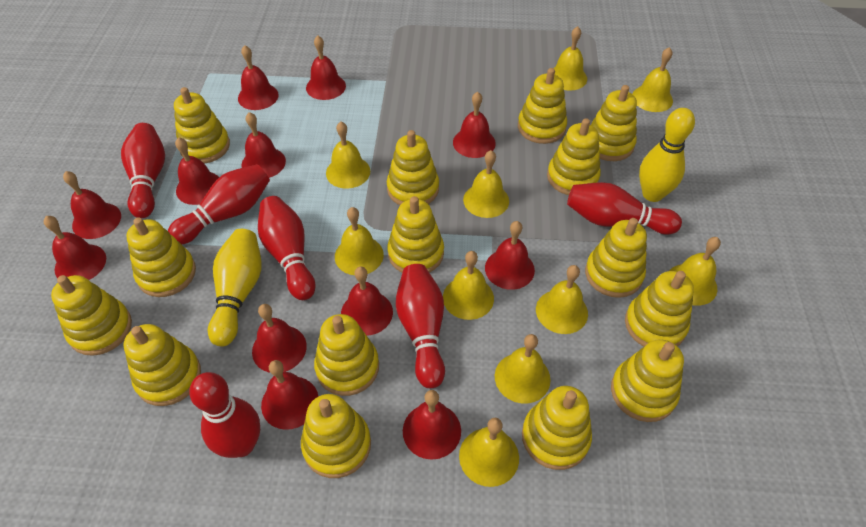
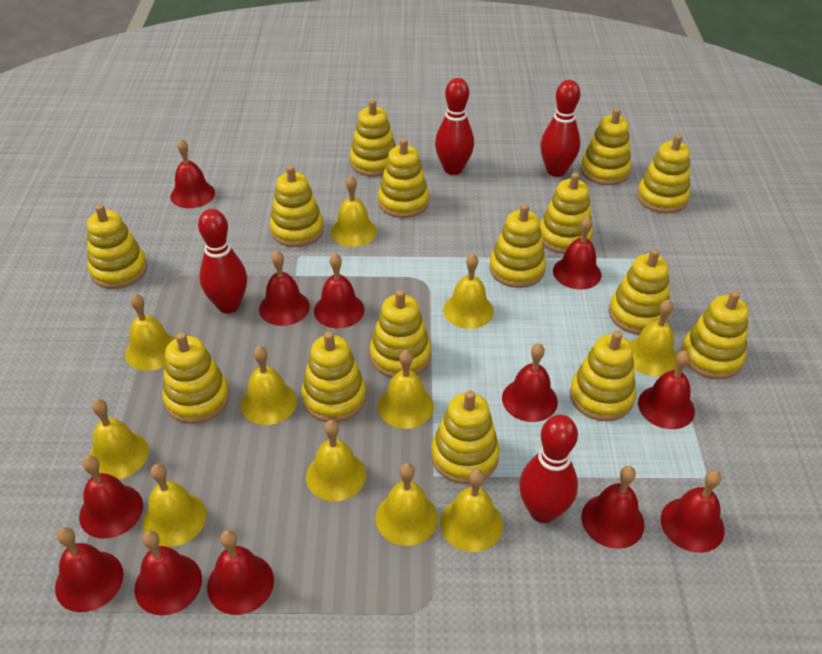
red bowling pin: [121,123,165,218] [168,164,270,244] [189,372,260,458] [258,196,315,300] [396,264,445,388] [567,182,682,235] = 6 -> [198,209,247,313] [435,78,474,175] [519,415,578,523] [540,80,580,177] = 4
yellow bell: [326,122,370,189] [335,207,384,275] [443,251,494,320] [459,418,519,487] [463,150,509,218] [495,334,551,404] [536,265,588,334] [554,26,587,91] [633,47,673,112] [669,237,721,306] = 10 -> [89,399,149,479] [125,294,175,371] [143,464,206,547] [241,346,297,425] [306,420,366,501] [331,176,377,247] [375,463,438,546] [378,350,434,429] [440,469,503,552] [443,254,494,329] [630,300,677,376] = 11
yellow bowling pin: [208,229,261,346] [639,108,695,202] = 2 -> none = 0

